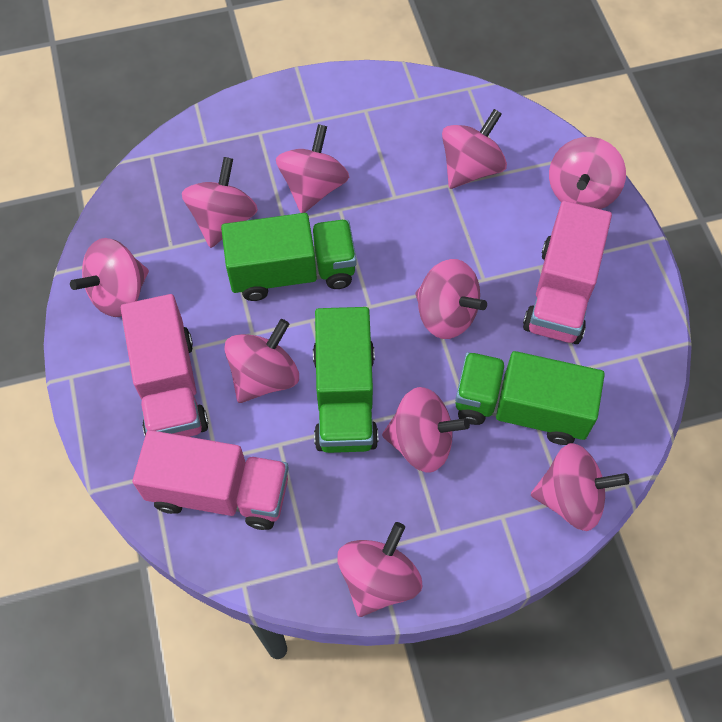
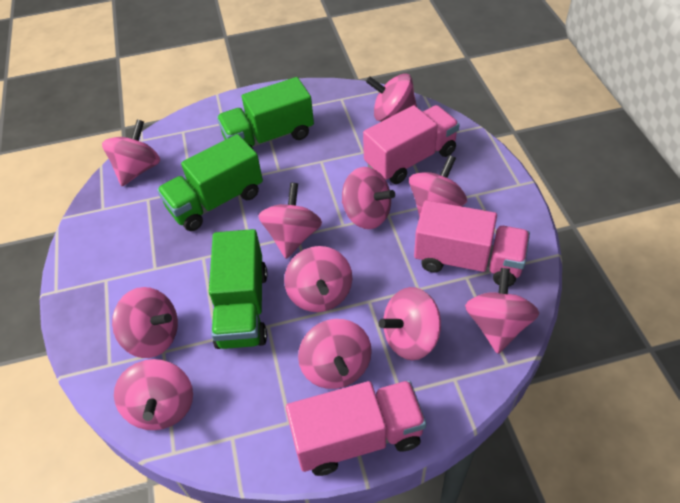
pink spinning top: [70,238,149,317] [182,157,258,248] [224,319,299,403] [276,124,349,213] [337,522,422,617] [382,387,470,472] [415,259,487,339] [442,109,507,189] [531,443,629,531] [549,137,626,209] = 10 -> [102,119,160,186] [112,287,178,358] [114,359,193,430] [258,183,322,259] [284,246,352,312] [298,319,372,389] [342,167,395,229] [366,73,417,122] [379,287,441,360] [409,155,467,217] [465,268,539,354] = 11

